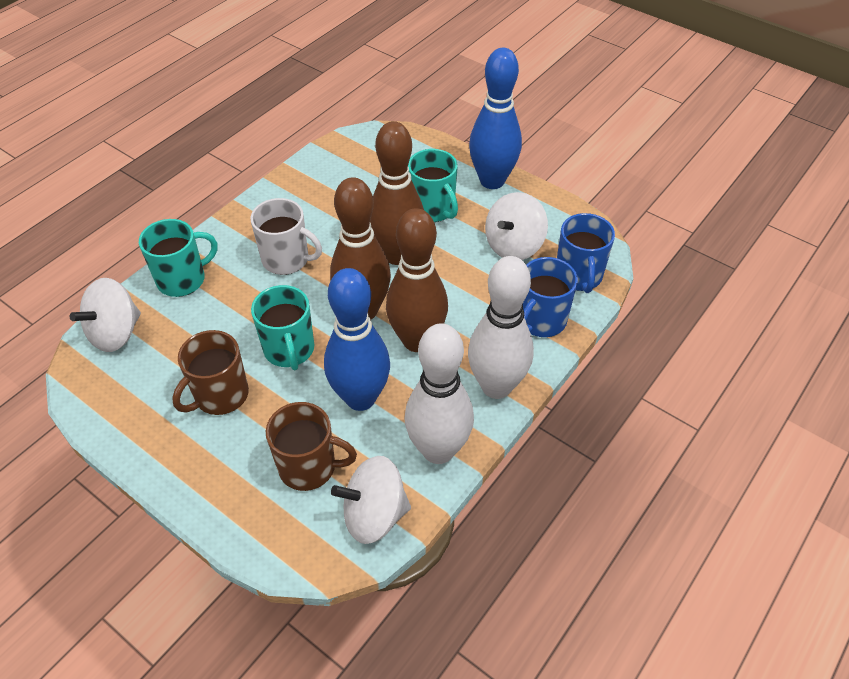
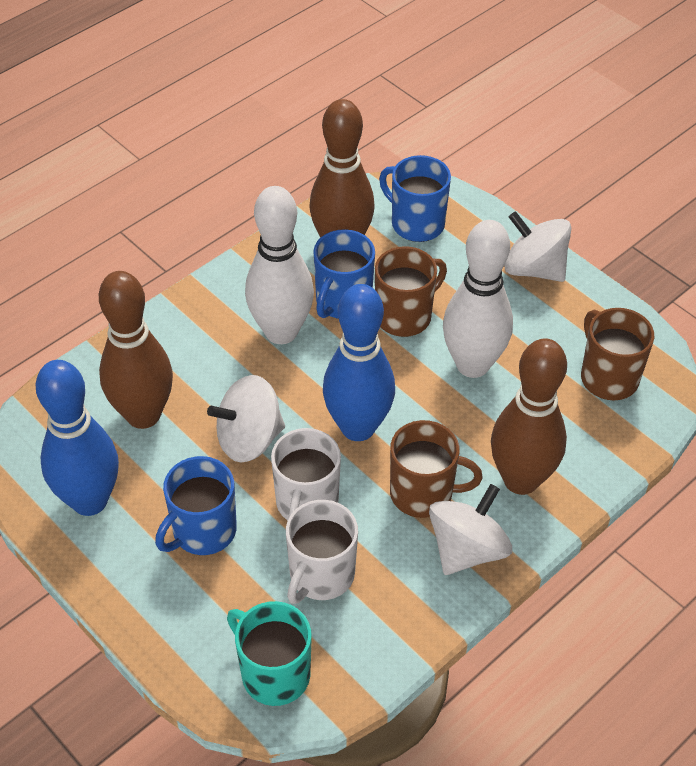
blue mug: [523,257,578,337] [557,213,615,293] = 2 -> [155,456,237,555] [313,229,375,319] [379,155,451,242] = 3
brown mug: [172,330,249,415] [266,402,357,491] = 2 -> [375,246,447,337] [390,420,483,518] [581,308,654,400] = 3
turquoise mug: [139,219,218,297] [251,285,314,371] [408,149,458,222] = 3 -> [227,601,312,706] = 1
white mug: [250,198,322,275] = 1 -> [271,428,341,520] [286,500,358,604] = 2

